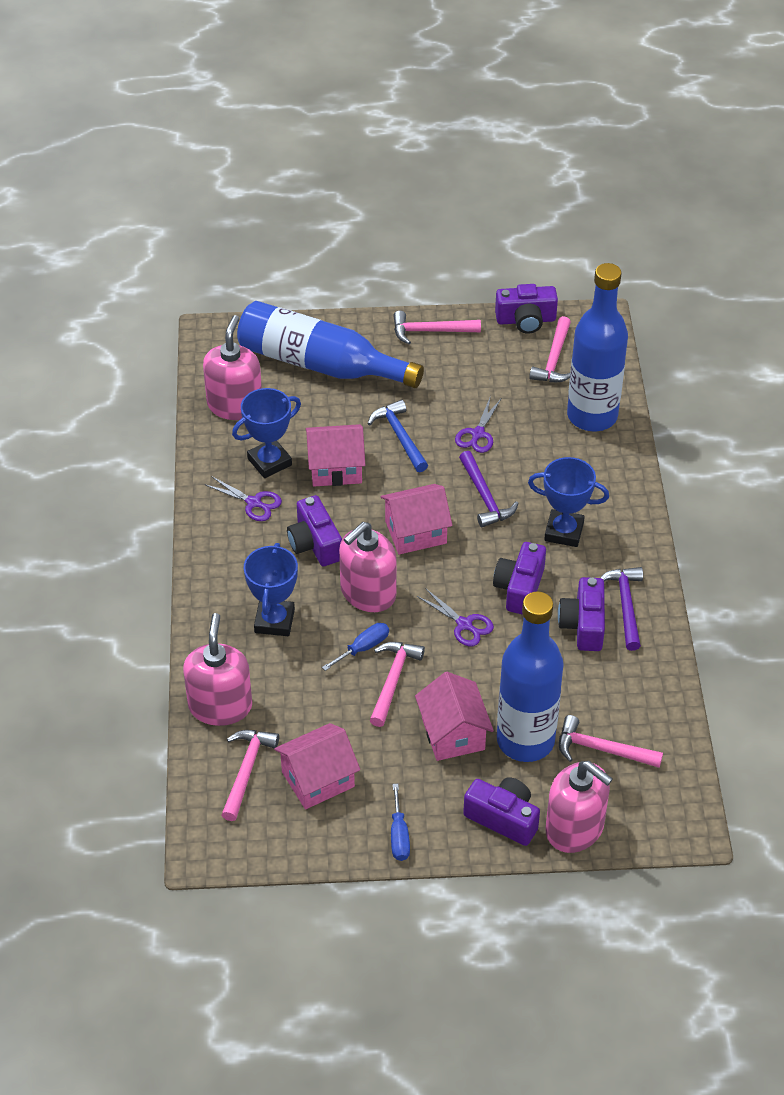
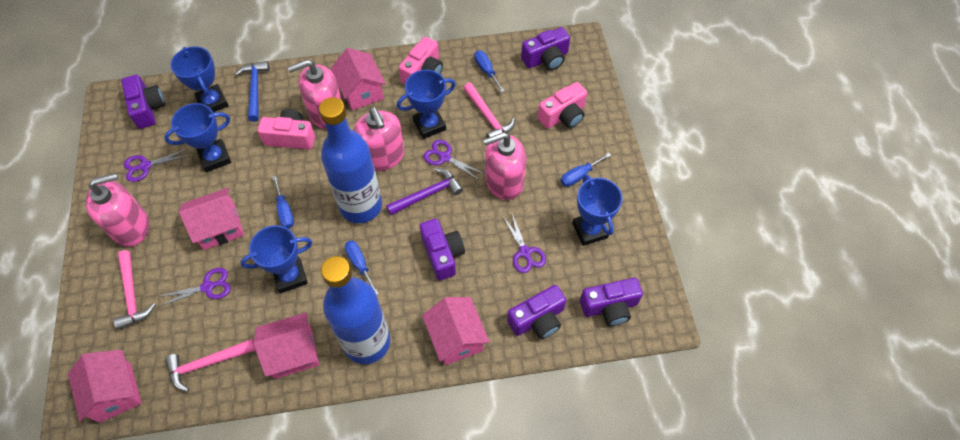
blue bottle: [237,301,424,388] [497,591,564,762] [567,263,628,431] = 3 -> [319,97,382,223] [321,256,390,364] = 2
blue screwdriver: [322,623,389,671] [391,784,410,861] = 2 -> [272,176,294,229] [345,241,379,295] [474,50,504,93] [561,153,611,187] = 4
blue trophy: [232,388,301,478] [243,543,298,636] [528,457,609,547] = 3 -> [164,103,231,172] [171,46,229,113] [240,225,312,293] [397,70,456,139] [572,174,623,246] = 5
pink camera: none = 0 -> [258,109,315,149] [399,37,443,84] [538,82,587,129] = 3
pink hammer: [221,730,279,821] [370,642,425,727] [393,311,481,344] [529,316,571,382] [559,715,663,768] = 5 -> [114,250,156,330] [165,339,256,392] [463,83,515,138] = 3
pink house: [274,723,360,809] [306,424,365,486] [380,484,452,555] [415,672,494,761] = 4 -> [68,350,142,423] [179,188,244,250] [253,312,320,379] [330,48,386,110] [422,297,490,365] = 5
purple hammer: [459,451,519,527] [600,567,643,651] = 2 -> [386,168,463,215] = 1
purple scissors: [204,476,282,521] [417,588,494,646] [455,396,501,453] = 3 -> [124,149,190,182] [158,268,231,306] [423,140,484,180] [502,214,546,273] = 4

